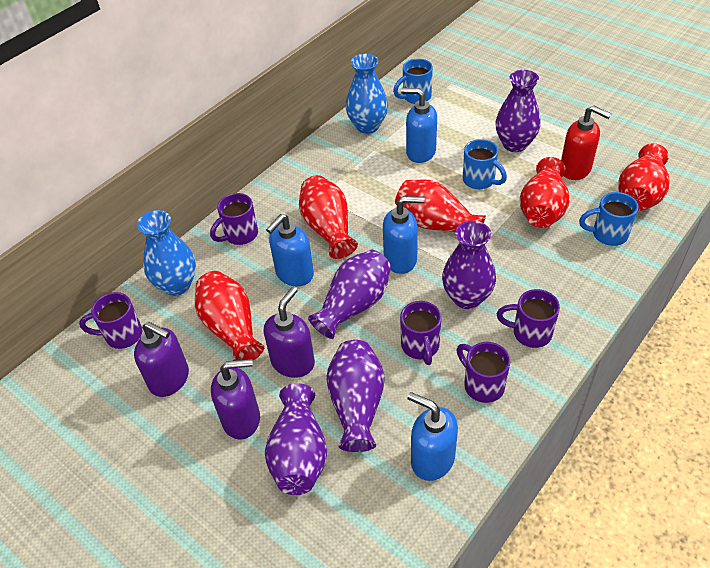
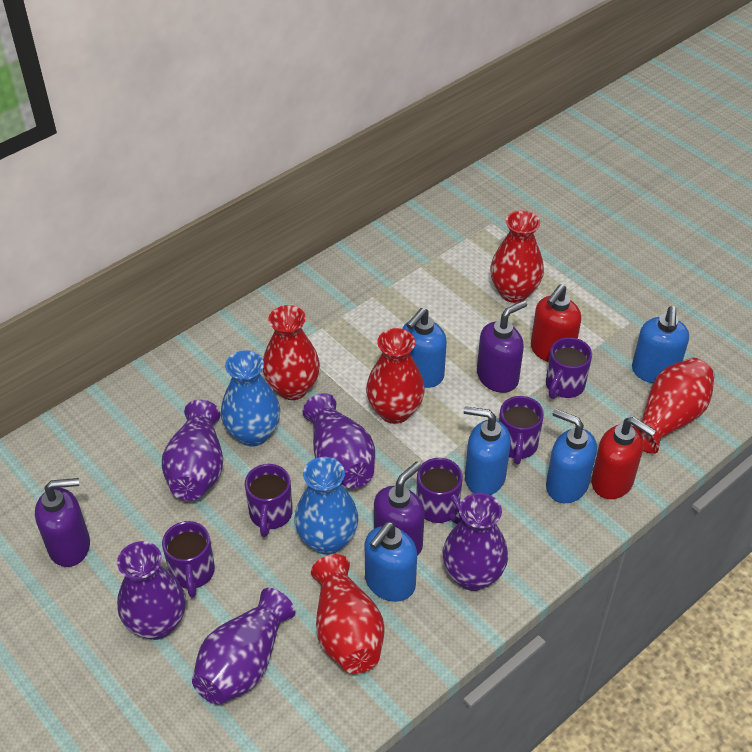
blue mug: [393,59,433,104] [463,139,507,189] [579,192,638,246] = 3 -> none = 0
blue soap dispenser: [266,214,314,286] [383,196,425,274] [401,88,437,163] [407,392,458,481] = 4 -> [365,522,417,602] [402,308,447,388] [464,406,511,495] [546,409,597,503] [632,306,689,383] = 5
red soap dispenser: [561,105,612,180] = 1 -> [531,284,581,362] [591,417,656,499] = 2

